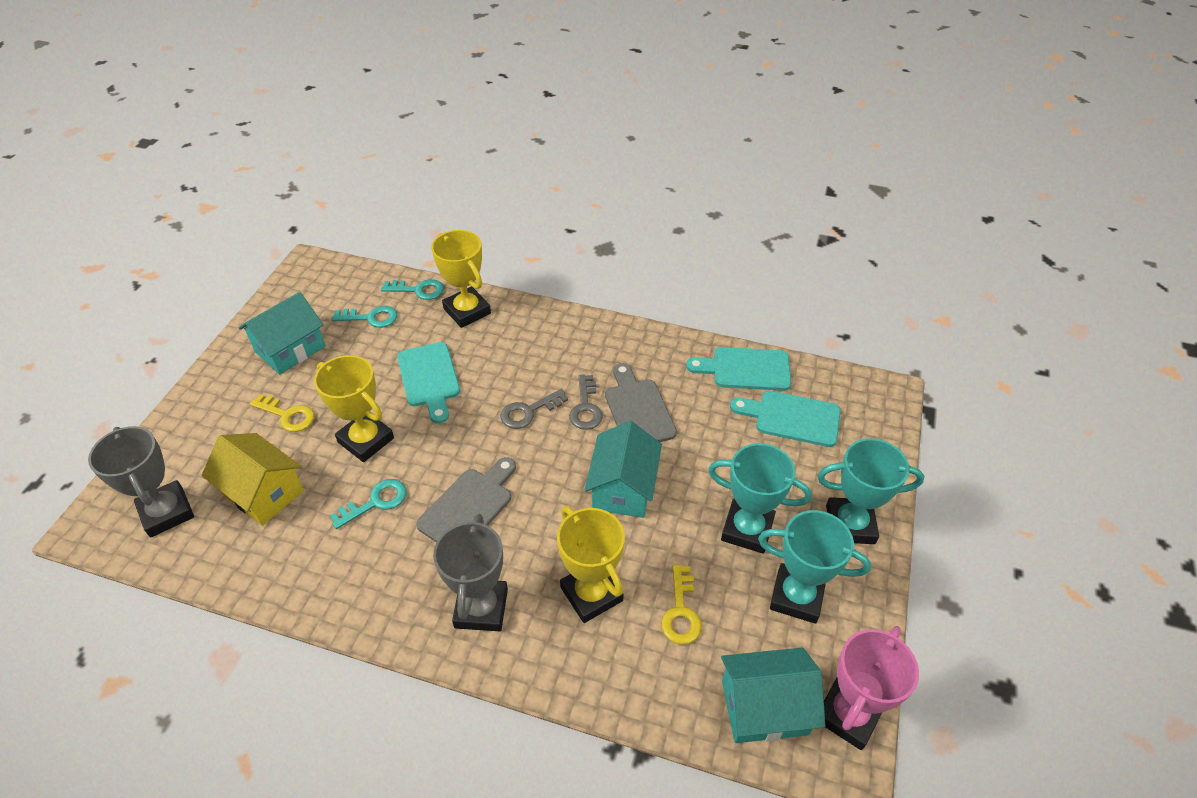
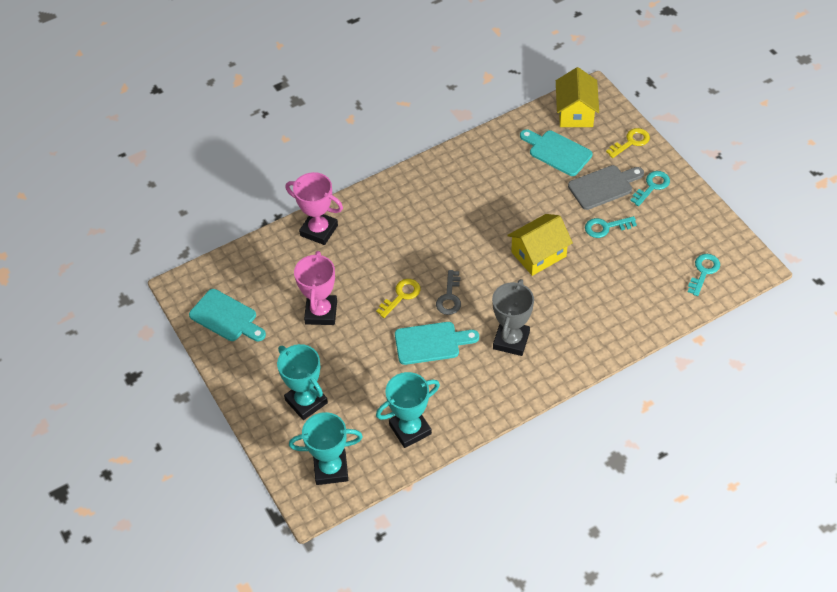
grey cutting board: [416,457,516,542] [605,363,677,442] = 2 -> [568,165,644,210] = 1
grey key: [501,389,568,429] [569,375,603,430] = 2 -> [436,270,461,315] = 1
grey trophy: [88,426,194,538] [433,514,508,631] = 2 -> [492,279,534,356] = 1
pink trophy: [824,626,919,750] = 1 -> [285,172,343,245] [294,251,337,325] = 2
turquoise house: [239,292,326,375] [585,421,662,518] [721,648,825,743] = 3 -> none = 0
yellow house: [202,433,304,526] = 1 -> [507,214,573,276] [556,67,599,127] = 2
yellow trophy: [314,355,394,462] [431,230,491,328] [557,506,625,623] = 3 -> none = 0

